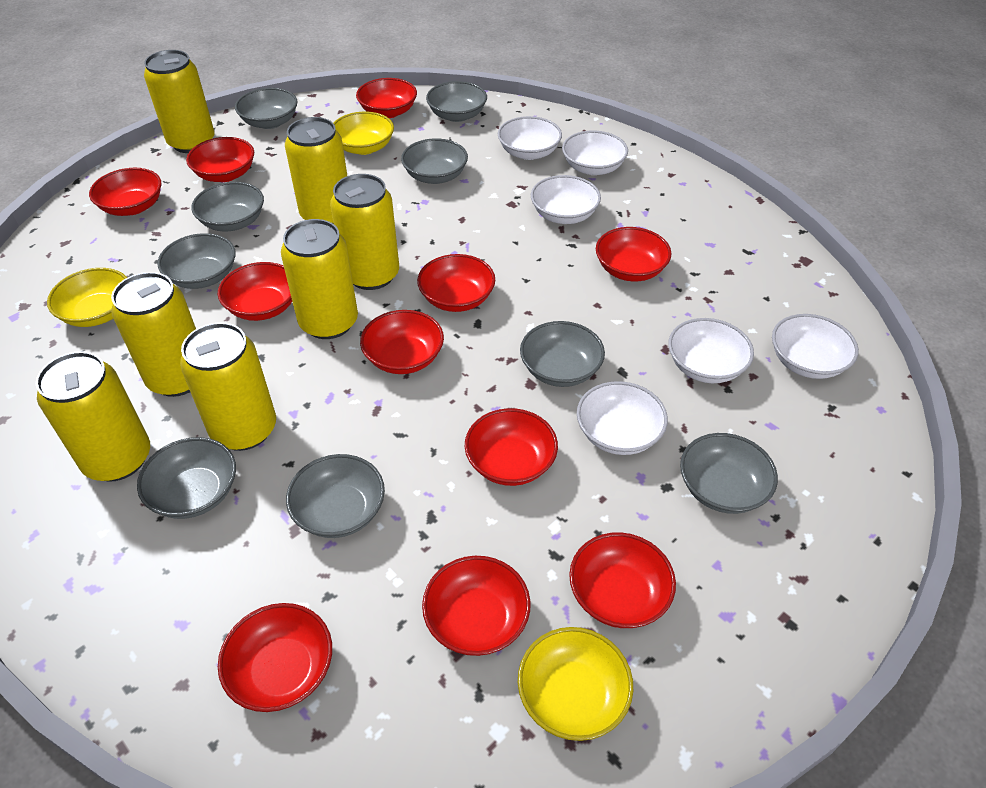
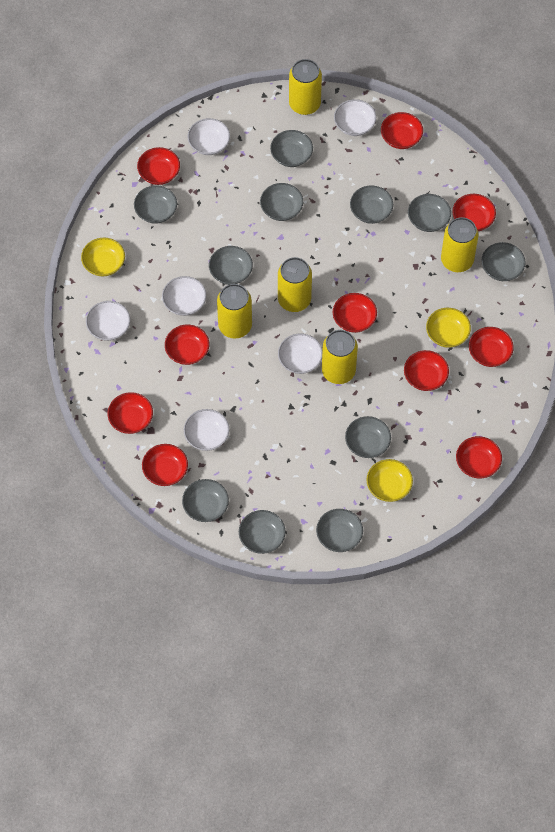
grey bowl: [137,437,236,519] [157,233,236,289] [191,182,264,231] [235,88,297,129] [286,454,385,538] [401,139,468,184] [426,81,487,122] [520,321,605,387] [680,433,778,514] = 9 -> [134,185,177,224] [182,479,229,522] [209,246,253,285] [239,510,286,554] [260,183,303,221] [270,130,313,167] [316,509,363,552] [345,416,391,458] [350,185,393,224] [408,194,451,232] [481,242,526,281] = 11
red bowl: [89,168,162,216] [186,137,254,182] [218,262,292,321] [218,603,332,712] [356,78,417,118] [360,310,444,374] [417,254,495,312] [422,556,531,656] [465,408,558,486] [569,532,676,628] [596,227,671,281] = 11 -> [108,392,153,434] [137,147,180,185] [142,444,188,486] [165,325,209,365] [333,293,377,333] [381,112,423,149] [404,350,449,391] [452,194,496,231] [456,436,502,478] [469,327,514,367] = 10
yellow can: [36,351,150,482] [111,272,196,397] [144,50,214,153] [180,322,276,451] [281,219,358,339] [285,117,347,223] [330,174,399,290] = 7 -> [217,284,252,338] [278,257,312,312] [289,59,322,115] [322,330,358,384] [441,217,479,272] = 5

